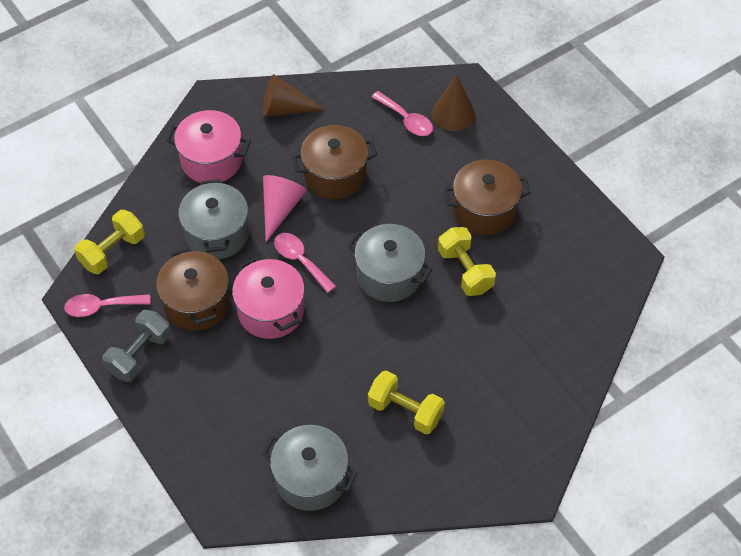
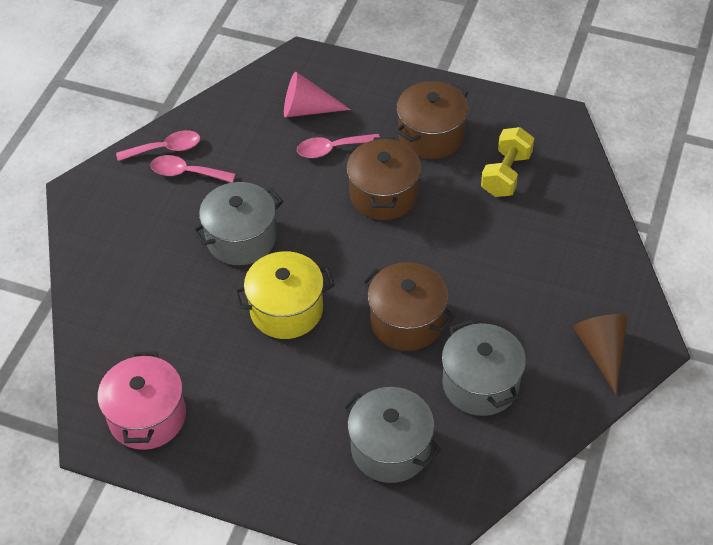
brown cone: [263,74,325,117] [432,75,475,131] = 2 -> [573,314,627,394] = 1
grey dumbbell: [102,310,171,382] = 1 -> none = 0
pink pot: [166,110,251,183] [232,257,305,339] = 2 -> [98,351,186,450] = 1
yellow dumbbell: [74,210,145,274] [368,371,445,434] [438,227,496,296] = 3 -> [481,127,534,197] = 1
yellow pot: none = 0 -> [234,251,335,339] = 1

